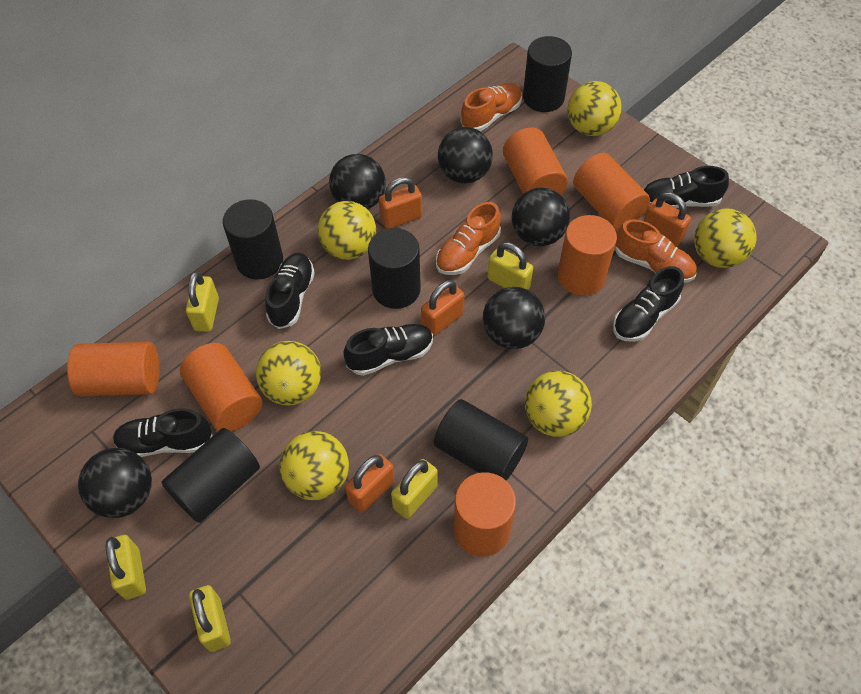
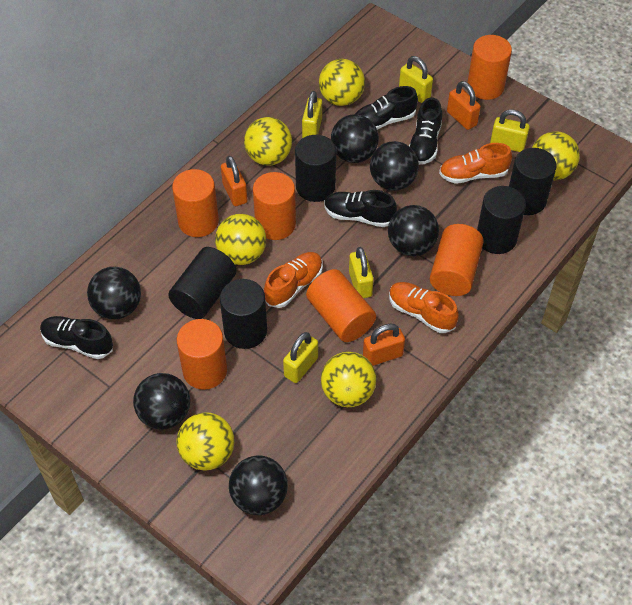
black ball: [78,448,152,518] [329,154,386,209] [438,127,493,184] [483,287,545,349] [512,188,570,246] = 5 -> [87,267,141,319] [133,373,190,430] [229,456,288,515] [331,114,379,163] [370,141,419,191] [388,205,439,256] = 6
black shoe: [113,408,213,457] [265,253,315,329] [343,324,433,376] [613,266,684,342] [643,166,729,208] = 5 -> [40,316,113,359] [324,190,397,227] [355,86,418,130] [409,98,442,165] = 4
orange padlock: [345,454,395,513] [379,177,422,229] [421,280,464,337] [644,192,691,247] = 4 -> [221,156,248,206] [363,324,405,366] [447,81,481,130] = 3

